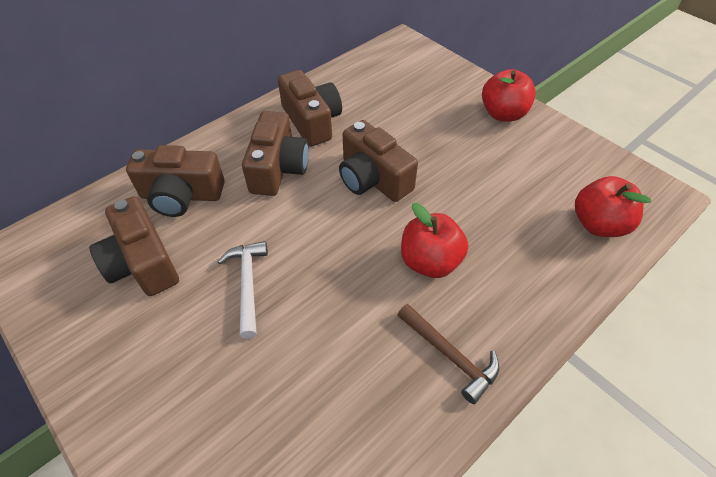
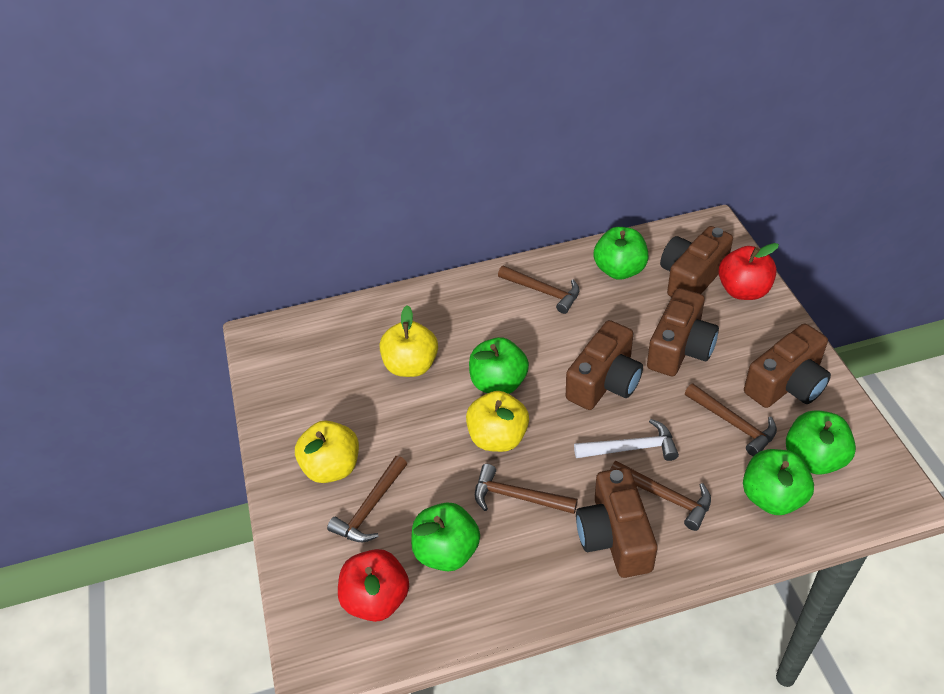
brown hammer: [397,304,499,404] = 1 -> [327,456,407,542] [475,464,578,514] [498,266,580,314] [610,461,711,531] [685,384,777,456] = 5
green apple: none = 0 -> [411,503,480,572] [469,337,529,394] [594,227,648,280] [743,449,814,515] [786,410,856,475] = 5
red apple: [401,203,468,278] [482,69,536,122] [575,176,651,237] = 3 -> [338,549,409,622] [718,243,779,300] = 2
yellow apple: none = 0 -> [295,421,359,483] [380,305,438,377] [466,391,529,452] = 3

